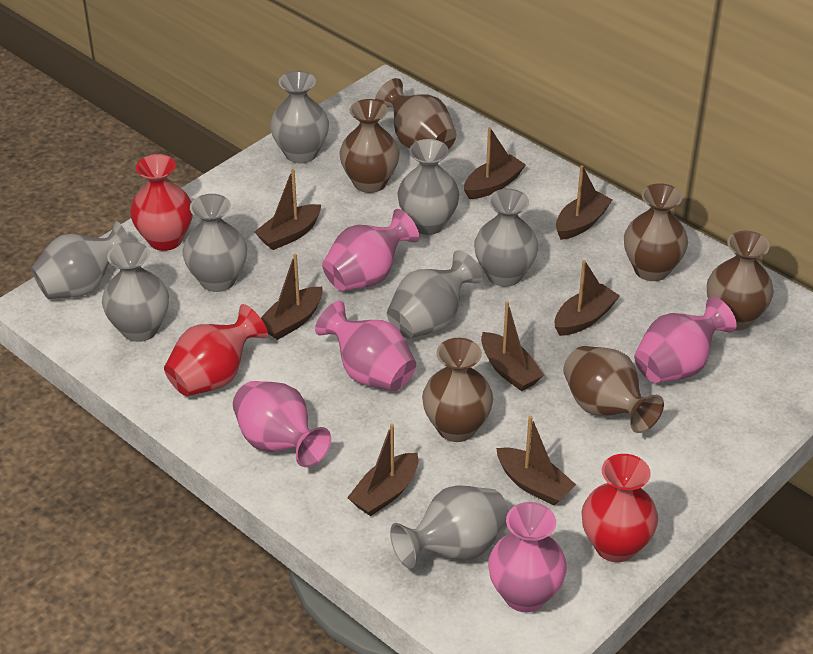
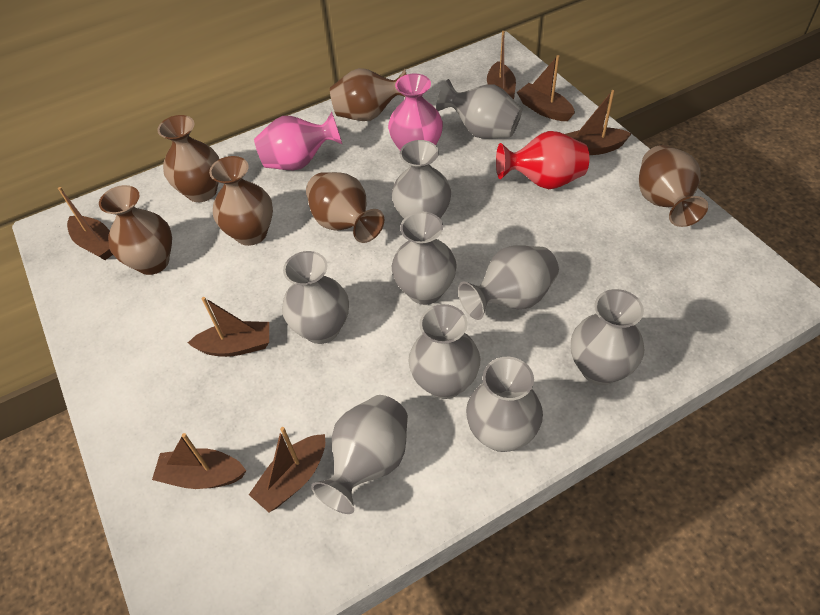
brown boat: [254,169,321,250] [261,253,323,340] [347,423,418,516] [464,127,526,199] [481,301,544,391] [496,416,576,506] [555,260,620,336] [556,165,613,240] = 8 -> [58,187,113,260] [152,433,246,489] [188,297,269,357] [249,427,325,512] [487,31,516,99] [517,55,575,121] [565,90,632,155] = 7
grey vase: [31,221,131,299] [102,241,169,342] [183,194,247,292] [270,71,329,163] [387,250,483,338] [390,485,509,569] [397,139,459,235] [474,189,538,287] = 8 -> [282,251,349,344] [311,395,408,514] [392,140,451,219] [392,212,457,305] [408,304,480,399] [436,79,522,139] [458,245,559,320] [466,357,543,452] [571,289,644,385] = 9
pink vase: [233,381,331,467] [315,301,416,391] [322,209,419,291] [488,502,567,612] [634,297,737,383] = 5 -> [254,112,343,170] [388,73,443,150] = 2
red vase: [130,154,193,251] [164,304,268,396] [581,454,658,562] = 3 -> [496,131,589,189] = 1

